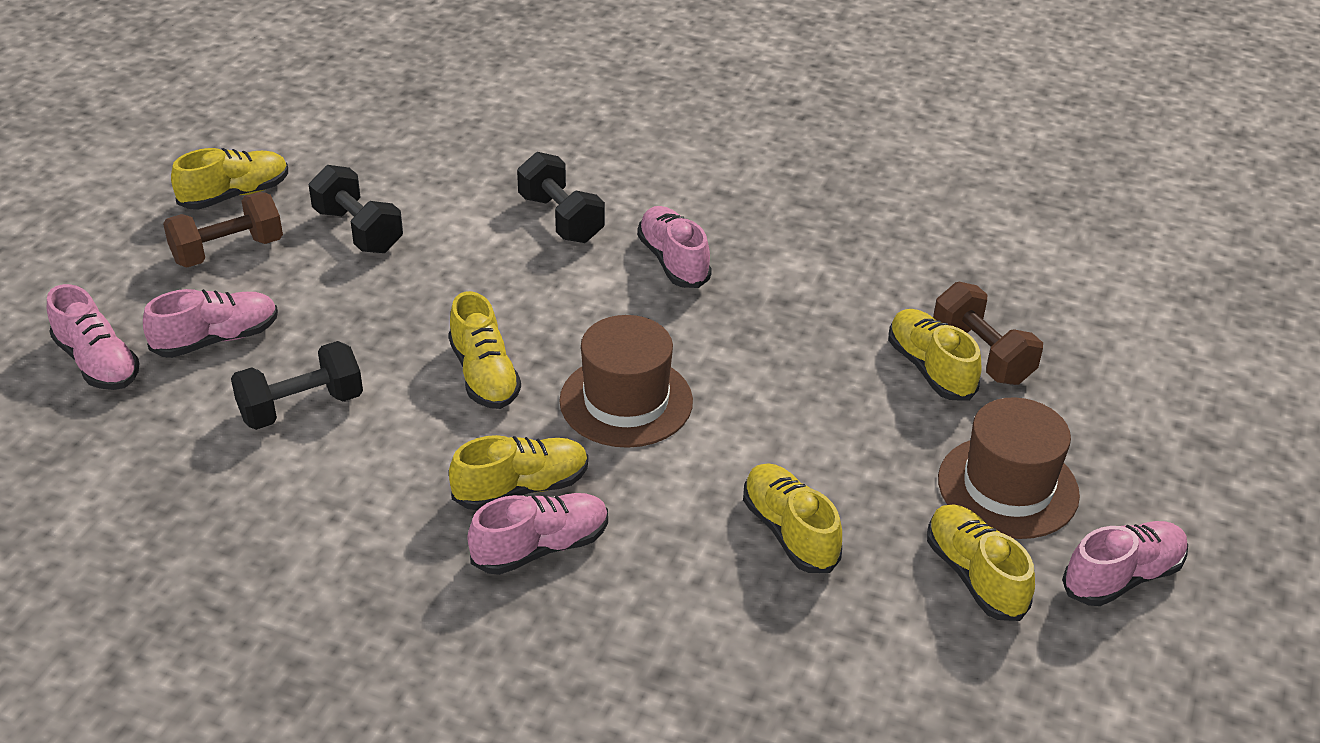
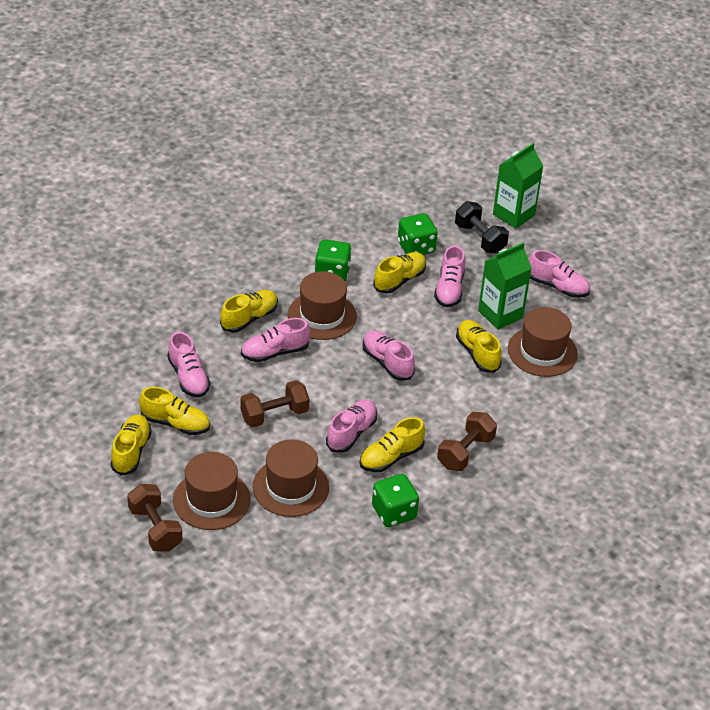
black dumbbell: [231,341,363,430] [309,165,403,253] [517,152,605,243] = 3 -> [455,201,509,253] = 1
brown dumbbell: [163,192,283,268] [933,282,1043,385] = 2 -> [127,484,183,552] [240,380,309,427] [437,411,497,471] = 3
brown hat: [559,315,693,448] [938,397,1080,539] = 2 -> [173,452,251,530] [253,439,329,517] [288,271,357,340] [508,307,578,377] = 4
green carton: none = 0 -> [478,242,532,330] [493,143,543,229] = 2
green dice: none = 0 -> [315,240,352,282] [372,474,419,527] [398,213,438,255] = 3
pink shoe: [47,284,140,390] [143,289,278,358] [467,493,608,575] [637,206,712,288] [1062,521,1188,606] = 5 -> [167,331,210,398] [241,318,310,362] [326,400,377,453] [363,330,415,381] [434,246,465,307] [529,250,590,298] = 6

